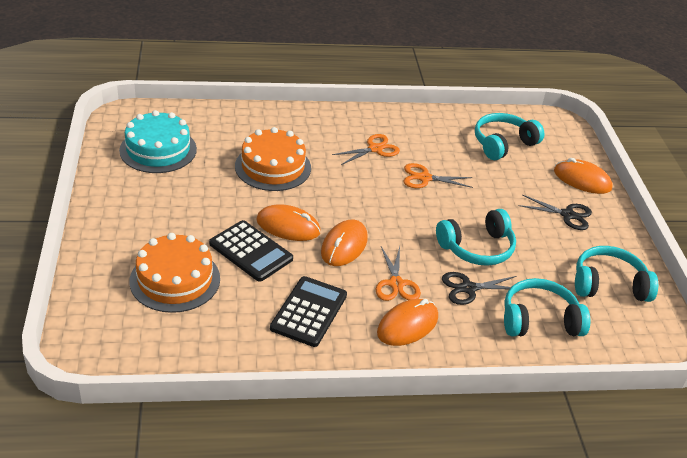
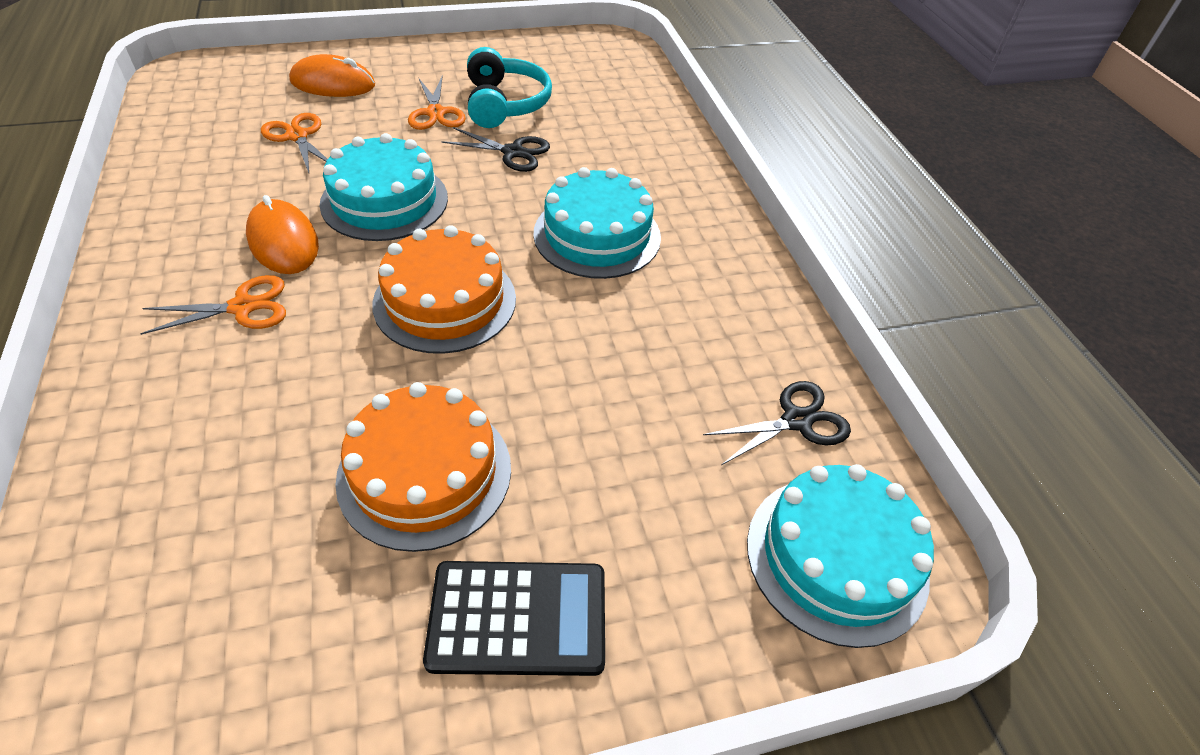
black calculator: [209,220,293,282] [270,276,347,347] = 2 -> [423,561,605,676] = 1
orange mouse: [256,204,321,241] [321,219,368,266] [377,299,438,346] [554,158,613,194] = 4 -> [246,195,319,274] [289,54,375,97] = 2
turquoise cake: [119,110,197,173] = 1 -> [319,133,448,241] [533,167,661,279] [747,464,934,648] = 3
turquoise headphones: [436,209,516,266] [475,113,544,160] [504,278,590,336] [575,246,658,302] = 4 -> [467,47,552,128] = 1

